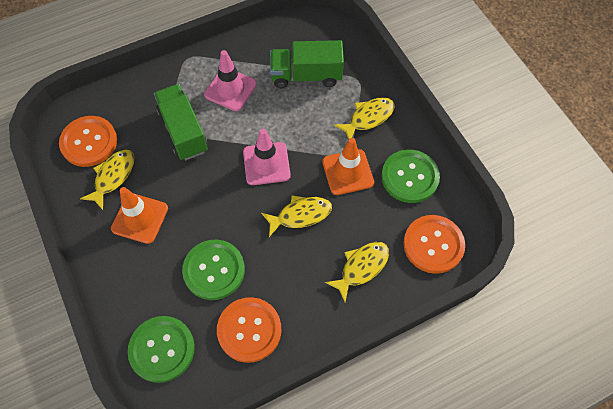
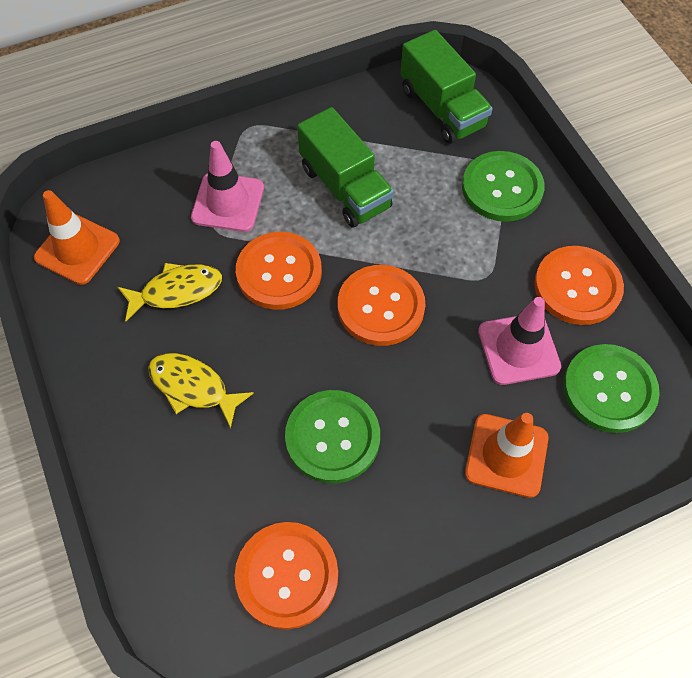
orange button: [59,116,117,167] [217,297,281,363] [403,215,465,274] = 3 -> [235,522,338,630] [236,232,322,310] [338,265,425,346] [534,246,624,325] = 4
yellow fish: [80,149,134,210] [261,195,332,237] [325,242,389,302] [334,97,395,139] = 4 -> [118,263,222,321] [148,353,254,429] = 2

